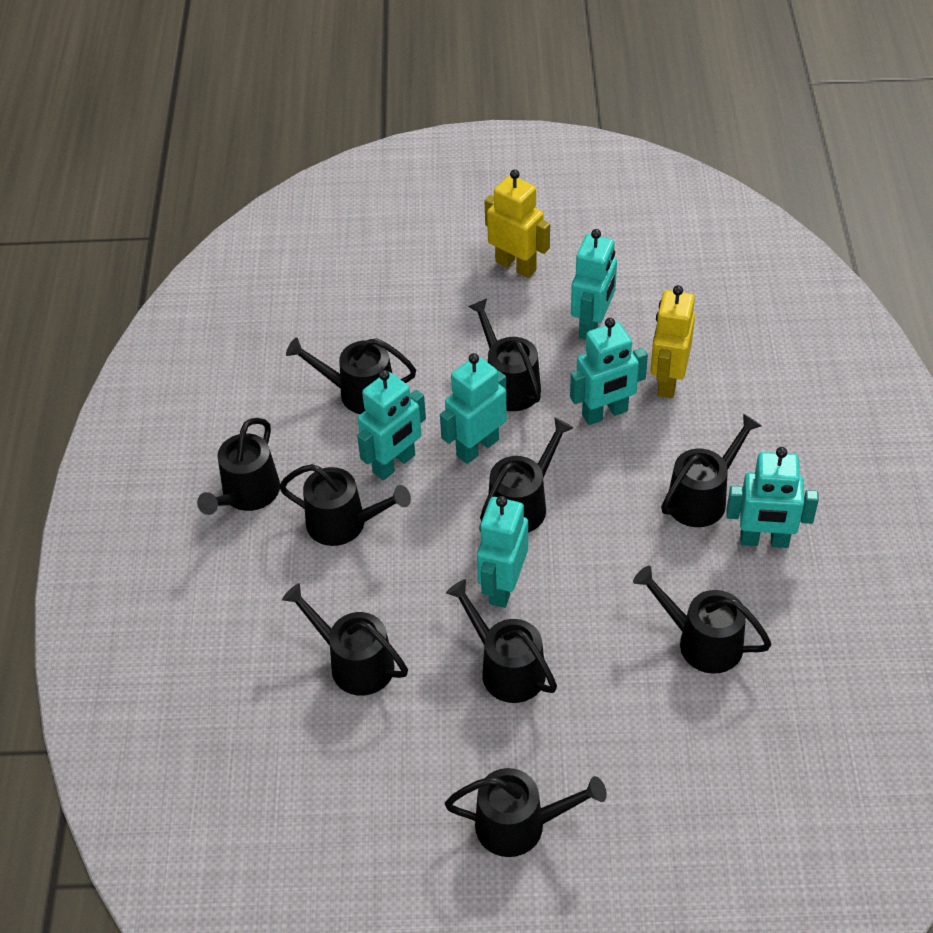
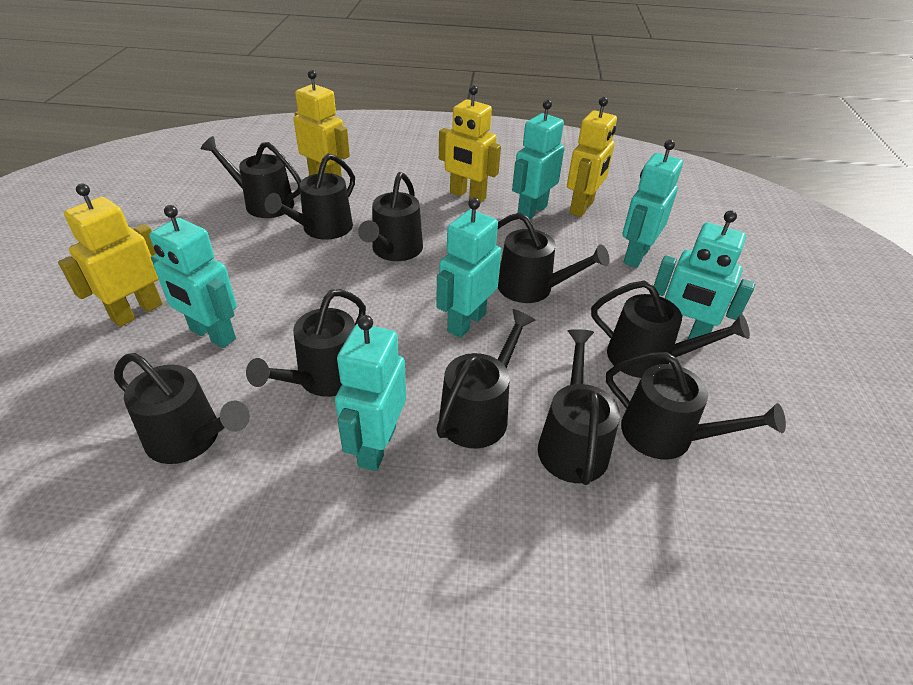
yellow robot: [485,169,550,278] [650,285,695,398] = 2 -> [58,184,163,327] [294,70,350,177] [439,85,501,203] [567,97,617,217] = 4

